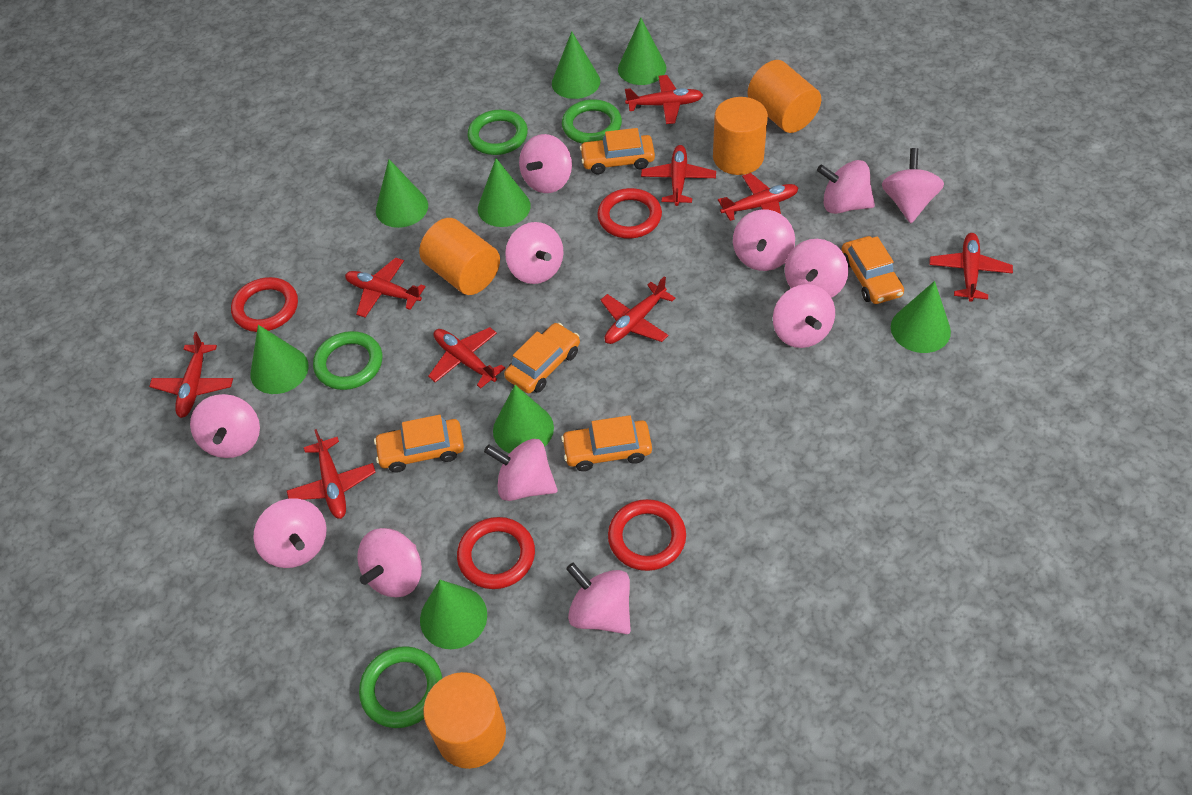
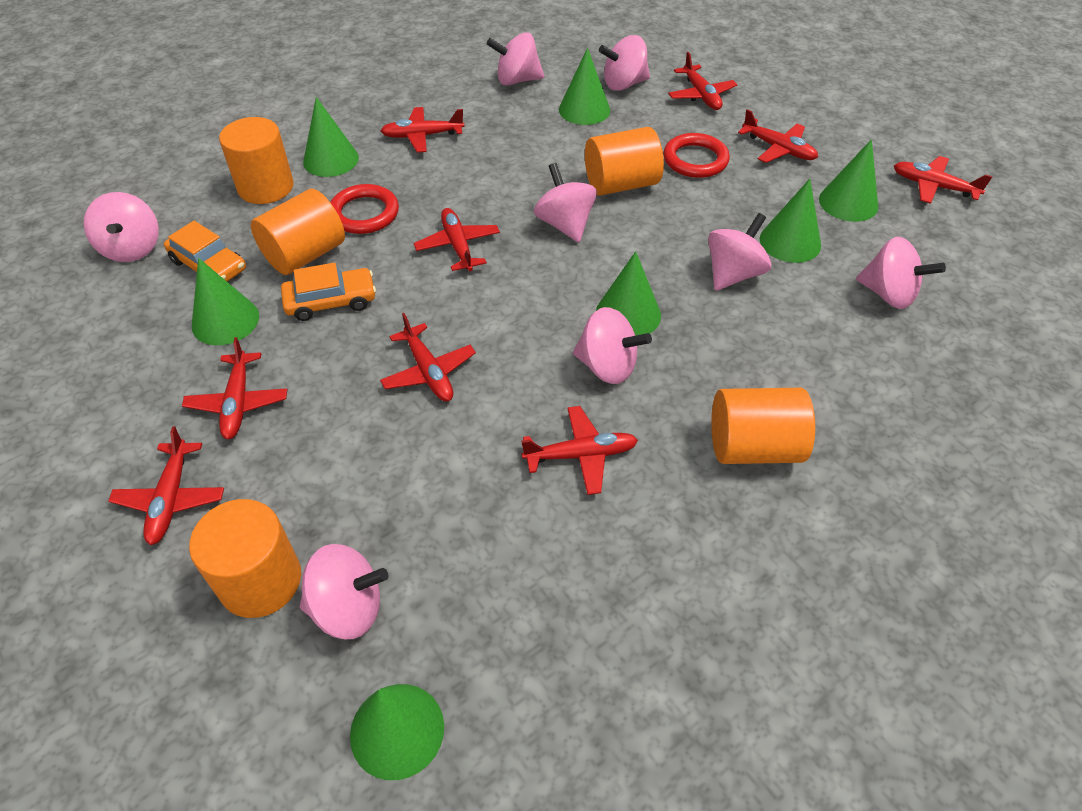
green cone: [250,325,309,394] [376,159,428,228] [420,580,487,649] [478,158,531,227] [493,385,554,453] [552,32,600,99] [618,18,666,85] [891,281,951,353] = 8 -> [192,258,259,345] [303,97,359,177] [350,684,444,780] [559,48,610,125] [596,251,661,336] [760,179,821,263] [819,139,878,222] = 7
green ring: [313,331,382,390] [359,646,442,728] [467,110,528,155] [562,99,622,144] = 4 -> none = 0
orange car: [374,415,464,473] [504,323,580,393] [561,415,652,471] [580,128,655,174] [841,236,904,304] = 5 -> [164,221,246,282] [281,263,376,321] = 2
orange cylinder: [419,218,500,295] [423,672,506,769] [713,97,768,175] [747,60,821,133] = 4 -> [189,499,301,618] [219,117,294,204] [251,189,345,275] [585,127,664,196] [711,388,815,464] = 5
pink spinning top: [190,394,260,458] [253,498,327,568] [357,528,422,597] [484,439,558,501] [505,222,564,284] [519,134,572,193] [566,563,631,634] [733,209,795,271] [773,284,835,348] [785,239,848,298] [817,160,875,214] [882,148,944,223] = 12 -> [84,192,159,262] [300,544,388,639] [487,32,544,86] [534,163,597,242] [573,307,652,384] [599,35,650,91] [708,213,771,291] [856,237,946,309] = 8
red ring: [231,277,298,332] [457,517,535,589] [597,188,662,239] [608,499,686,571] = 4 -> [330,184,399,234] [663,133,730,178] = 2

